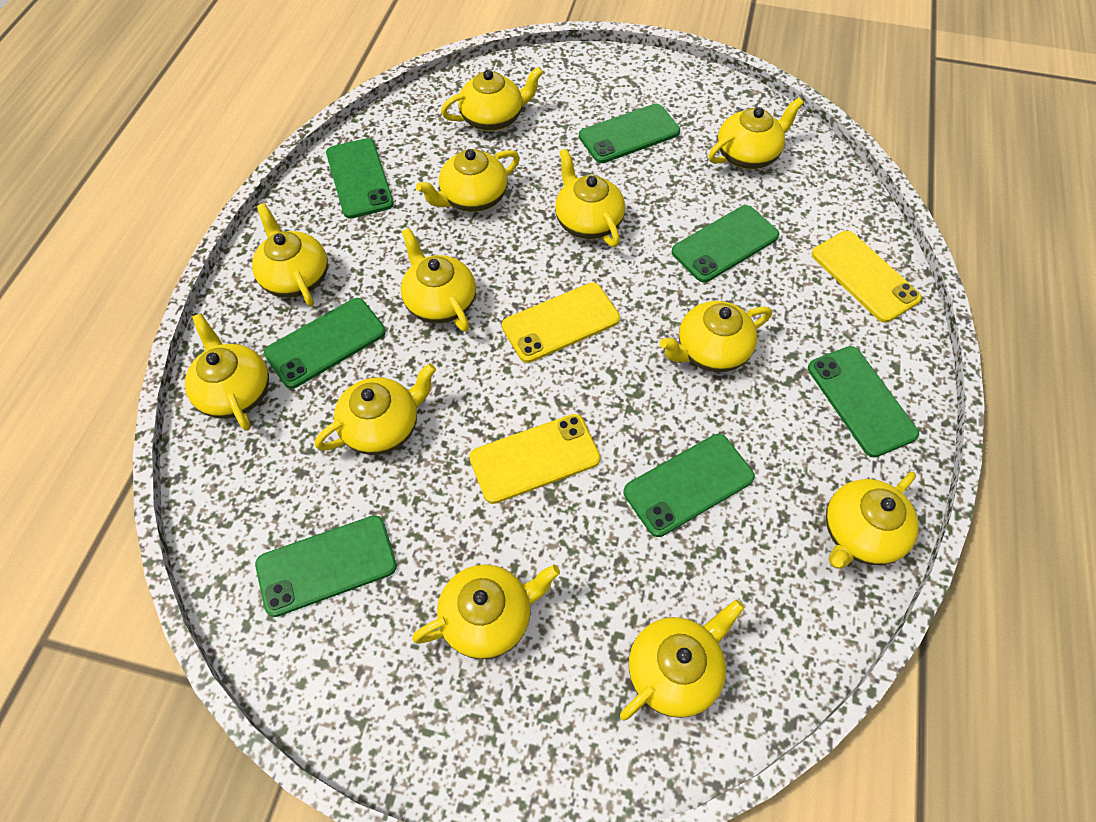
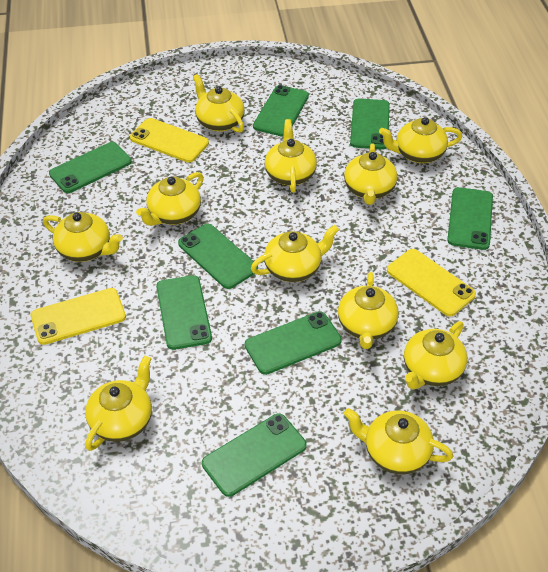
green phone: [255,515,397,617] [264,298,386,389] [326,138,394,219] [579,104,680,163] [624,434,755,537] [672,205,779,283] [808,346,919,458] = 7 -> [49,142,131,193] [156,275,212,350] [178,224,258,289] [202,413,307,497] [245,311,342,375] [253,85,309,137] [350,98,390,150] [447,187,493,250] = 8
yellow teapot: [185,313,269,431] [252,203,328,306] [315,363,436,455] [401,228,476,332] [412,564,560,659] [416,149,520,212] [441,67,543,131] [555,149,625,247] [620,600,744,721] [660,301,772,372] [709,97,804,169] [826,472,919,569] = 12 -> [43,212,123,262] [85,356,152,451] [136,172,204,226] [193,74,245,133] [251,225,339,282] [265,119,317,193] [338,272,399,349] [344,143,397,205] [344,408,453,474] [379,117,462,163] [404,321,467,389] = 11

